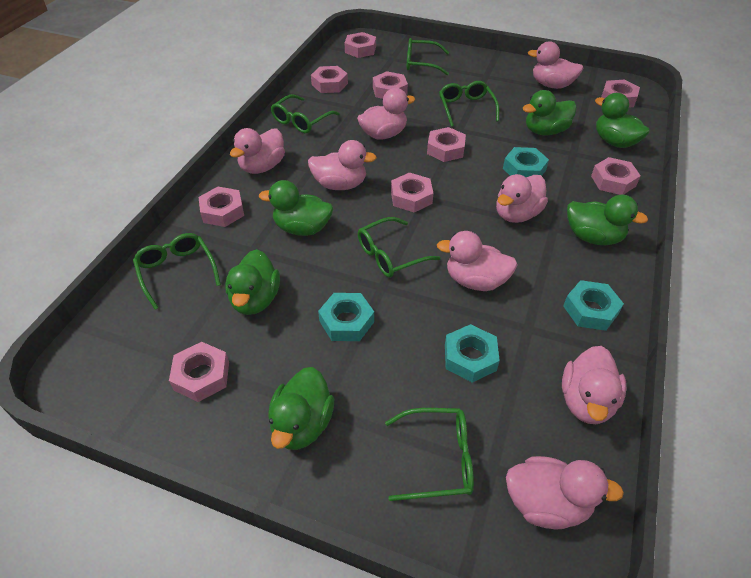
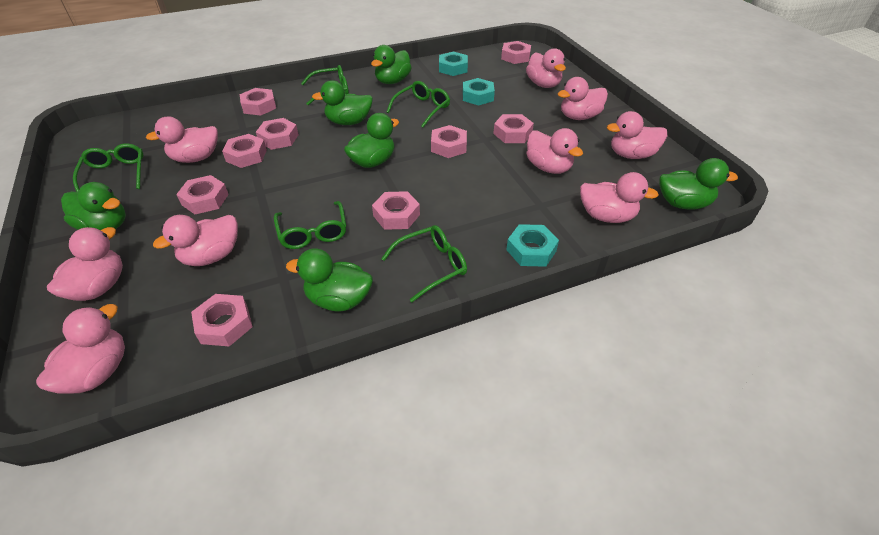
green glasses: [133,233,221,310] [271,95,340,133] [358,217,441,277] [385,408,474,501] [406,38,449,75] [439,81,499,127] = 6 -> [73,143,143,192] [274,201,346,249] [301,65,349,105] [381,225,467,302] [387,81,450,127] = 5
pink duck: [230,128,285,174] [308,140,377,190] [357,88,415,140] [437,231,518,291] [496,174,548,223] [506,456,624,529] [528,42,584,89] [562,346,626,424] = 8 -> [36,304,125,394] [47,227,123,301] [146,116,218,163] [153,215,238,266] [526,48,566,88] [526,128,583,174] [558,77,608,120] [580,172,659,223] [607,111,667,159] = 9
turquoise nut: [318,293,374,341] [445,324,500,382] [503,147,549,177] [563,280,624,331] = 4 -> [439,51,468,76] [463,78,495,106] [506,224,559,267] = 3

